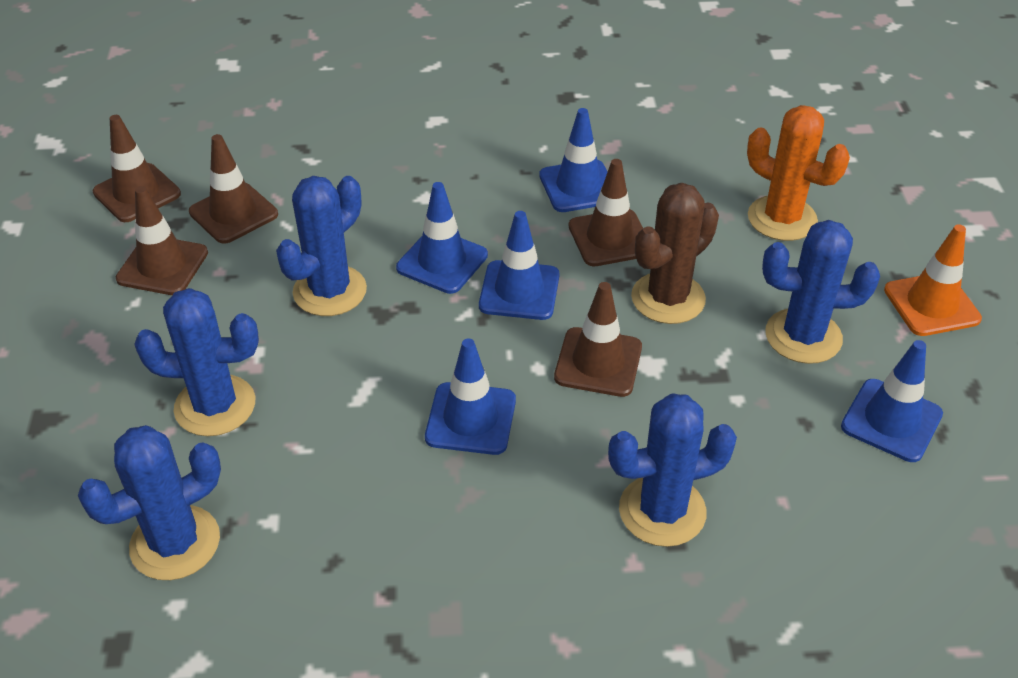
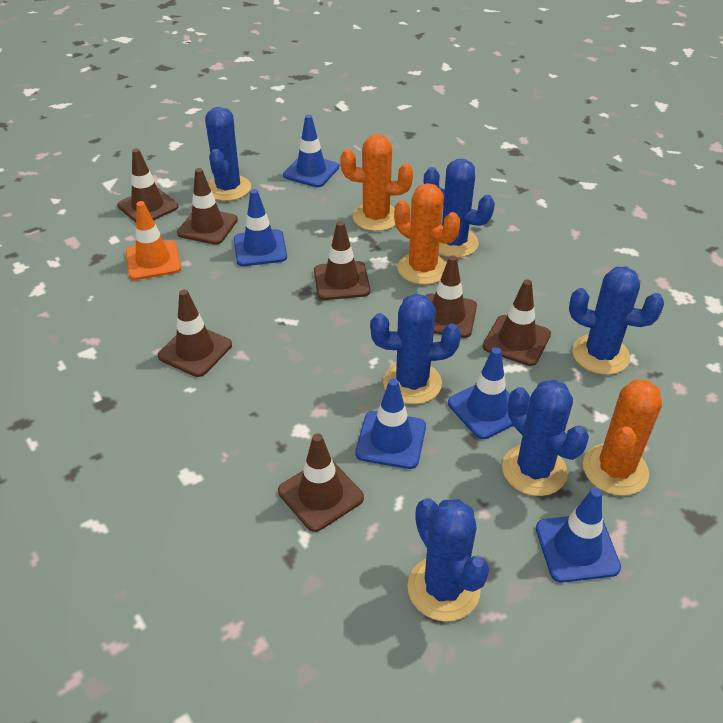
blue cactus: [78,425,221,580] [134,288,259,436] [276,176,367,316] [608,393,737,547] [762,220,880,364] = 5 -> [205,107,251,201] [370,294,461,404] [407,498,489,622] [424,159,495,258] [502,380,589,496] [569,267,664,375] = 6
brown cactus: [631,183,719,324] = 1 -> none = 0
brown traffic cone: [93,115,181,222] [116,186,208,295] [189,134,278,244] [554,282,642,397] [569,159,643,266] = 5 -> [117,148,179,223] [158,289,232,377] [177,168,238,245] [278,433,364,532] [314,221,370,300] [425,255,477,338] [483,280,551,366] = 7
orange cactus: [747,105,850,241] = 1 -> [340,134,413,231] [394,183,460,285] [583,379,662,496] = 3

